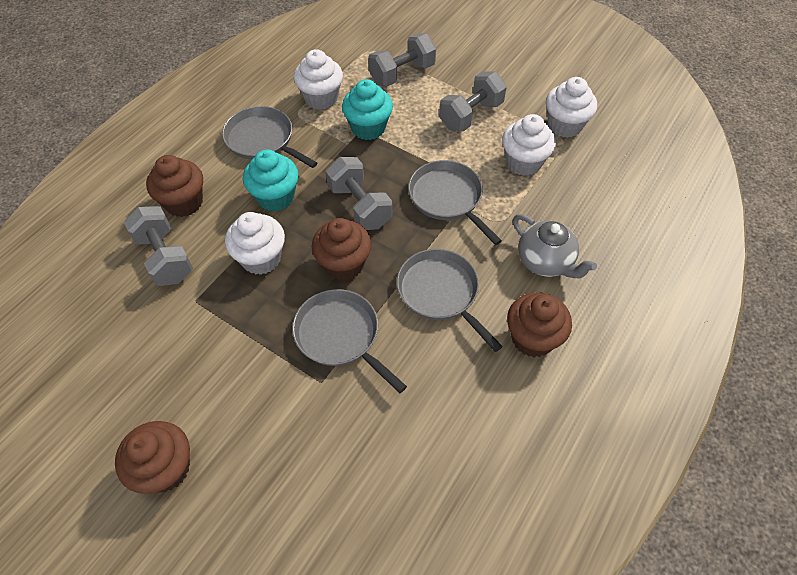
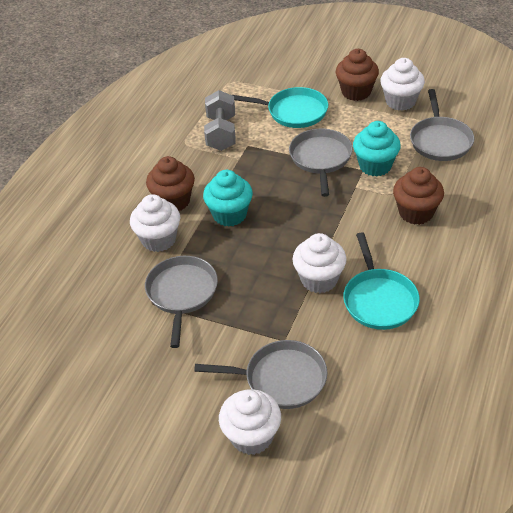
brown cupcake: [115,421,190,494] [146,155,203,217] [312,218,371,281] [507,292,572,357] = 4 -> [146,156,195,211] [336,49,379,101] [393,167,444,225] = 3
grey dumbbell: [124,206,193,286] [326,157,392,230] [368,33,436,86] [439,71,507,132] = 4 -> [204,90,236,151] = 1
grey teapot: [513,214,597,278] = 1 -> none = 0
turquoise pan: none = 0 -> [233,87,328,128] [343,232,420,330] = 2

